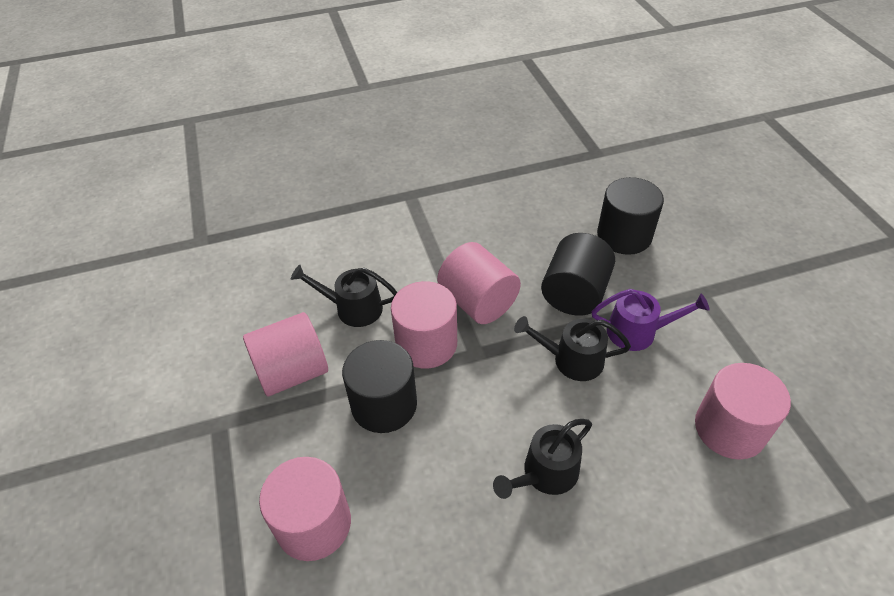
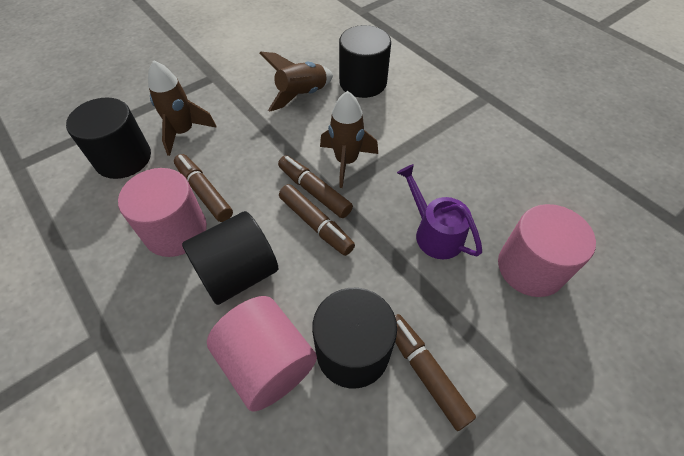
black cylinder: [342,340,417,433] [541,233,615,316] [597,177,664,255] = 3 -> [66,97,151,179] [182,211,278,305] [312,288,397,388] [339,25,391,98] = 4
black watering can: [291,265,397,327] [493,419,592,499] [514,316,631,381] = 3 -> none = 0
brown marker: none = 0 -> [174,154,233,222] [278,155,353,218] [279,184,355,256] [395,314,476,431] = 4
brown rocket: none = 0 -> [148,60,217,156] [259,52,333,112] [320,91,378,188] = 3
pink cylinder: [243,312,328,396] [259,457,351,561] [391,281,457,369] [437,242,521,324] [695,363,791,460] = 5 -> [118,168,207,257] [207,296,317,412] [498,204,596,297] = 3

